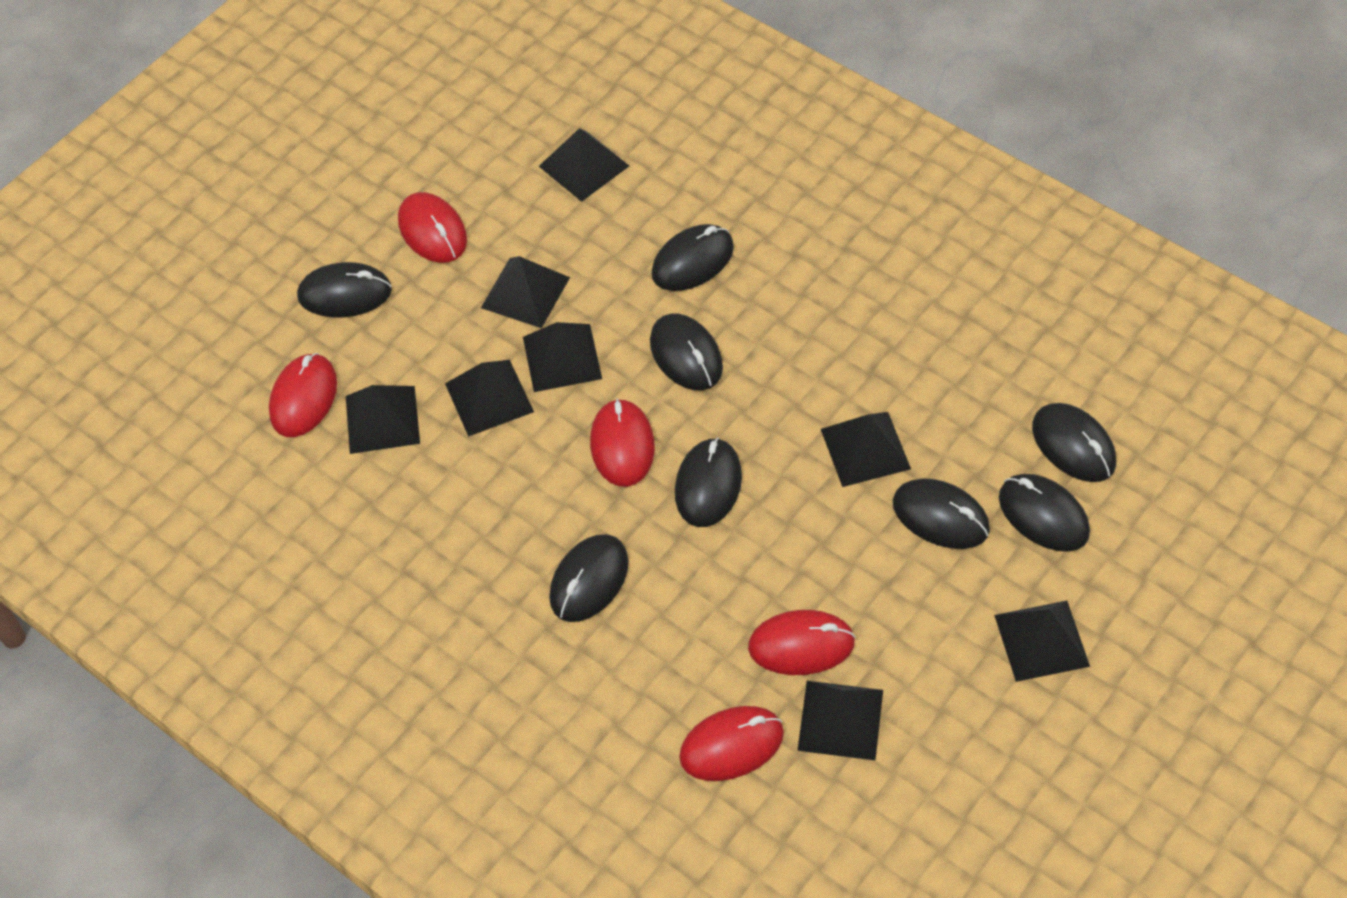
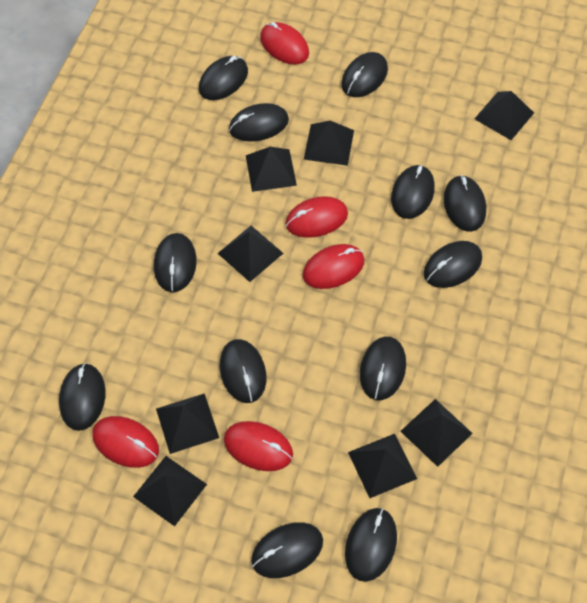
black mouse: [297,262,392,317] [549,534,629,622] [650,314,723,390] [651,224,734,291] [675,437,742,527] [893,478,990,549] [999,474,1090,552] [1032,403,1116,482] = 8 -> [59,363,106,431] [154,233,197,292] [199,56,248,100] [220,339,266,403] [229,103,289,142] [251,522,323,578] [341,52,388,97] [345,508,397,582] [360,336,406,400] [391,165,435,219] [424,241,482,288] [443,175,486,232] = 12

